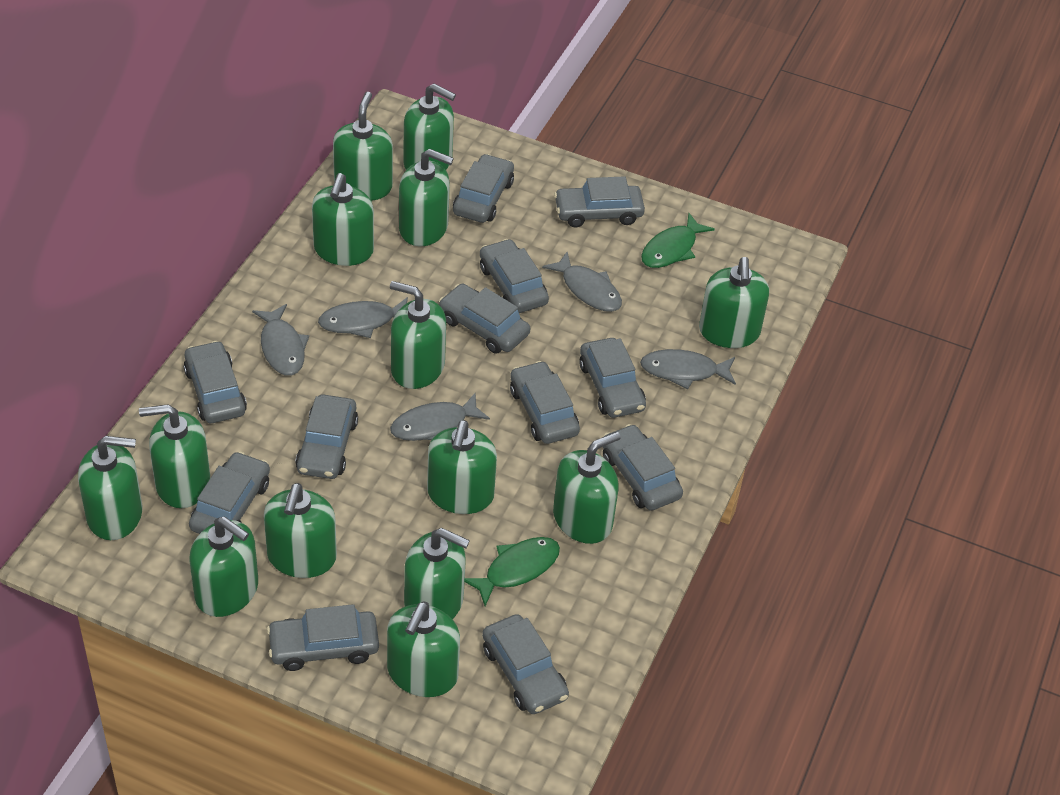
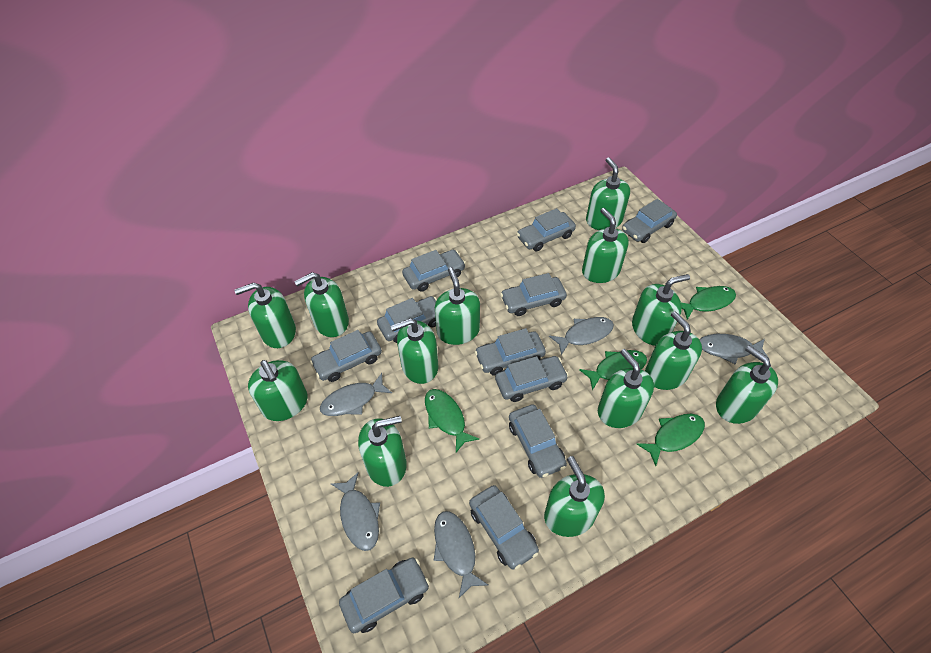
green fish: [465,537,560,606] [641,213,715,268] = 2 -> [425,389,479,452] [579,350,647,391] [637,414,705,466] [681,286,736,320] = 4
green soap dispenser: [78,436,142,540] [139,404,210,508] [190,516,258,617] [264,483,337,578] [312,173,374,266] [333,92,393,201] [387,602,460,697] [390,281,446,389] [399,149,454,246] [403,83,456,170] [404,528,470,619] [427,420,497,514] [553,432,621,544] [699,257,769,348] = 14 -> [234,283,296,348] [248,360,308,421] [294,272,349,337] [358,416,407,487] [391,318,438,384] [435,267,480,345] [544,456,605,537] [582,208,629,283] [586,157,630,230] [598,349,654,428] [632,274,690,346] [645,311,702,390] [716,345,778,424] = 13
grey car: [184,341,247,423] [189,452,270,534] [267,604,379,671] [295,394,358,479] [439,284,530,354] [453,154,514,223] [480,239,549,313] [482,614,569,714] [510,361,580,444] [554,176,645,228] [579,338,646,418] [603,424,683,511] = 12 -> [310,330,382,382] [339,558,429,633] [377,296,437,343] [402,250,466,292] [469,485,539,570] [475,328,546,376] [495,356,569,402] [500,273,567,316] [509,404,567,478] [517,208,576,251] [622,199,677,243] = 11

